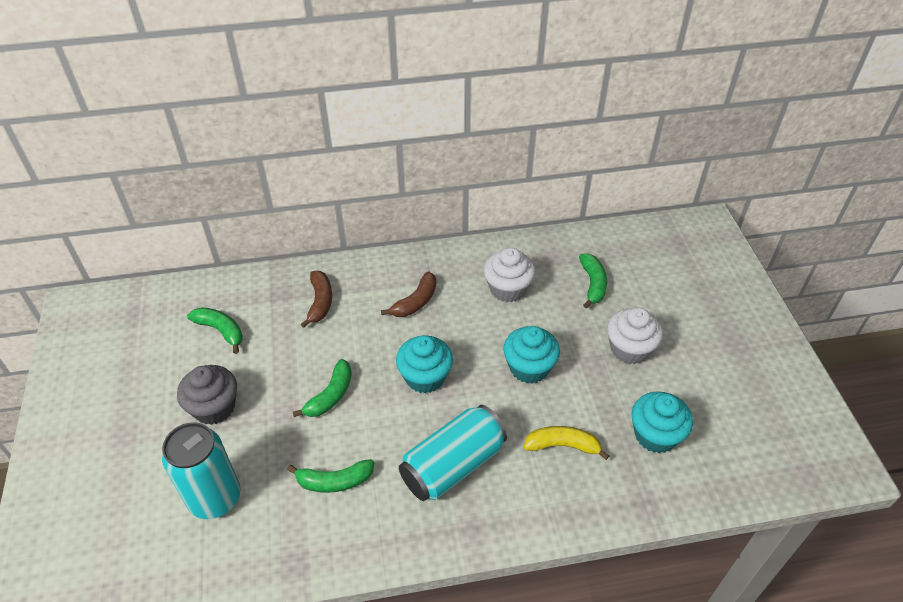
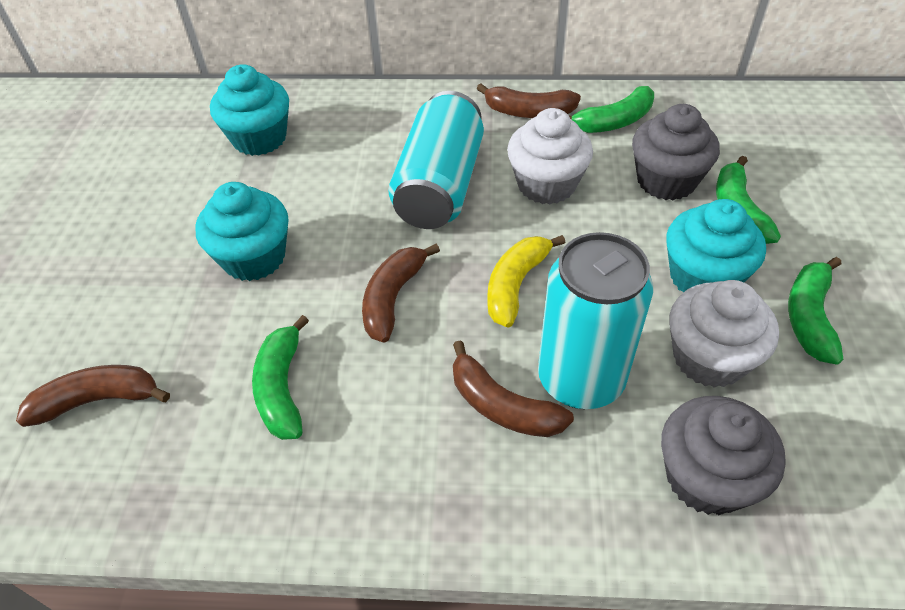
brown banana: [300,271,332,328] [381,271,436,317] = 2 -> [16,365,170,427] [362,244,440,342] [453,340,574,437] [476,83,581,118] = 4
grey cupcake: [177,365,237,425] = 1 -> [632,104,720,201] [661,396,786,515] = 2

